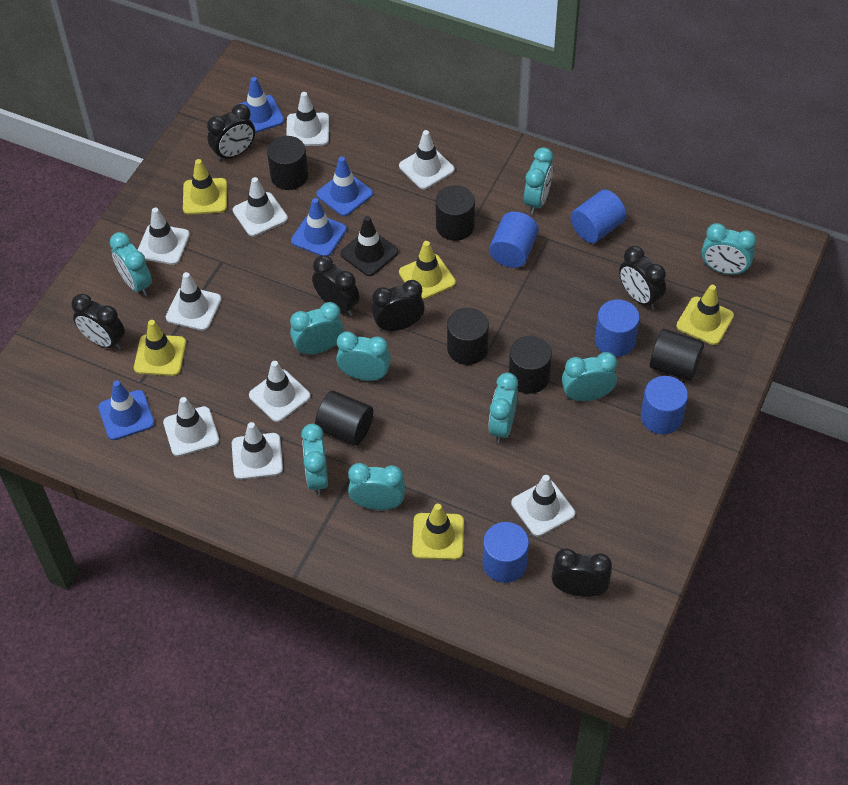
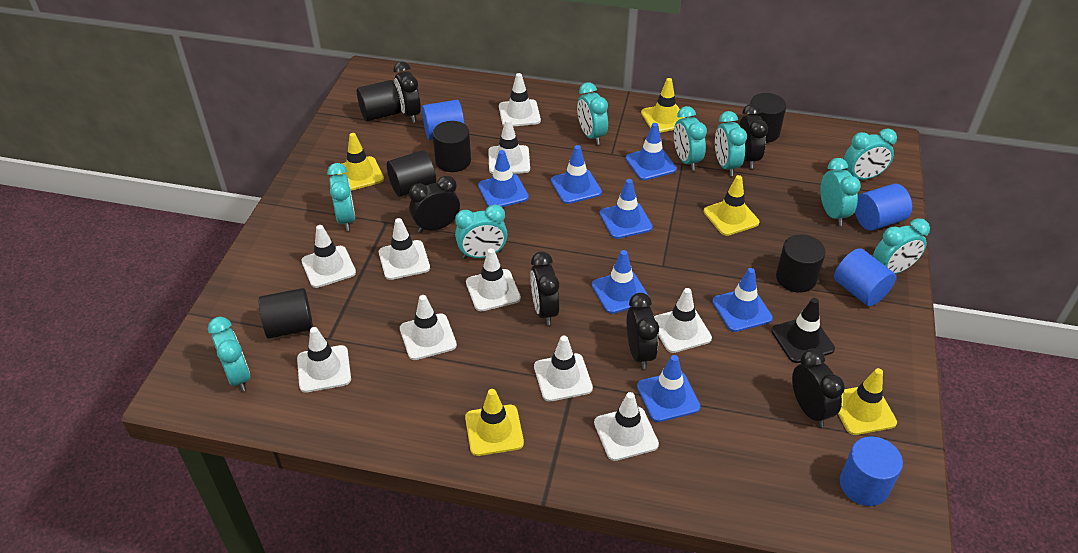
blue cylinder: [483,522,529,583] [489,212,539,268] [571,190,626,243] [595,299,639,357] [641,376,688,435] = 5 -> [422,100,464,140] [834,248,896,306] [840,436,903,506] [855,184,912,231] = 4
blue traffic cone: [98,380,155,440] [240,77,284,133] [291,198,347,256] [316,157,373,216] = 4 -> [478,150,529,207] [551,145,602,204] [592,250,649,314] [600,179,653,239] [626,123,677,180] [637,355,700,422] [712,268,773,332] = 7
white traffic cone: [138,208,190,265] [163,397,219,457] [166,272,222,331] [232,422,283,480] [233,177,288,237] [249,361,311,422] [286,92,329,146] [399,130,455,189] [511,475,575,537] = 9 -> [297,327,351,393] [301,225,356,288] [379,218,430,280] [400,295,457,360] [466,248,521,311] [488,119,530,174] [499,73,541,126] [534,336,593,402] [594,392,659,461] [654,288,712,353] = 10

